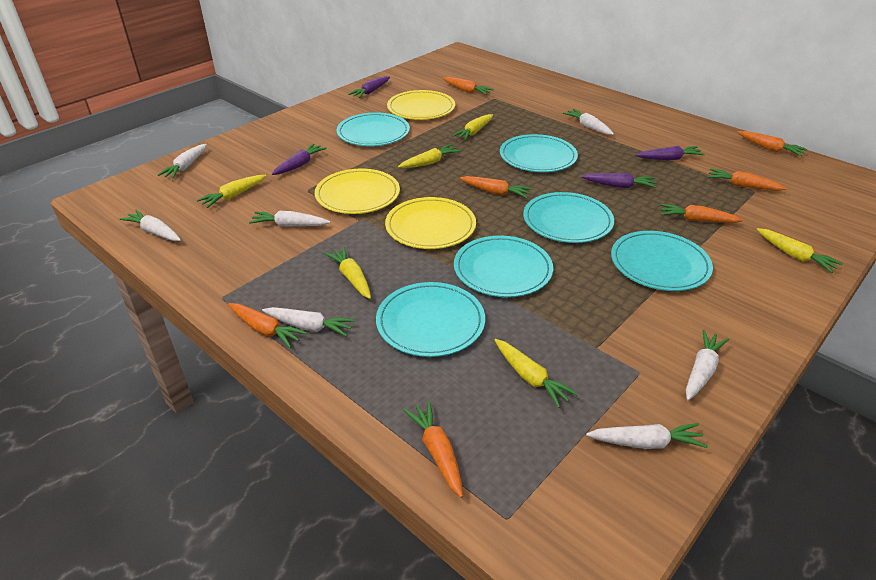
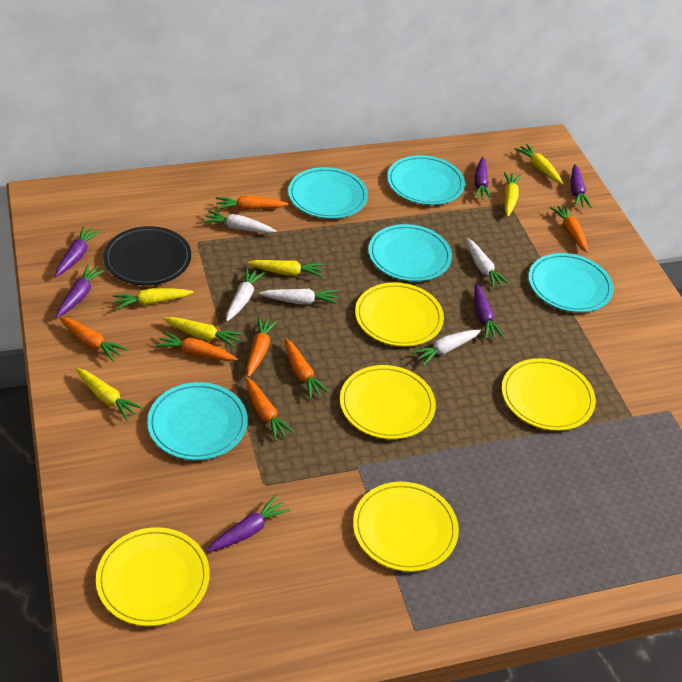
black plate: none = 0 -> [103,226,191,285] = 1
purple carrot: [272,144,327,175] [348,76,390,98] [581,173,657,188] [635,146,705,160] = 4 -> [55,226,101,277] [56,264,105,318] [207,495,290,552] [474,157,492,201] [474,283,504,339] [571,164,592,208] = 6
turquoise plate: [337,113,410,146] [376,282,485,357] [454,235,553,297] [500,134,578,172] [523,192,614,243] [611,231,713,291] = 6 -> [147,382,248,460] [288,167,368,219] [368,224,452,281] [387,155,465,205] [528,253,614,312] = 5
white carrot: [120,210,181,241] [158,144,207,178] [249,211,330,226] [262,307,355,337] [563,109,614,135] [586,423,708,449] [686,330,729,400] = 7 -> [203,210,276,233] [226,267,265,321] [260,288,338,304] [411,330,481,366] [466,238,510,289] = 5
yellow plate: [315,169,400,214] [385,197,476,249] [387,90,455,120] = 3 -> [96,527,210,626] [340,365,436,439] [353,482,459,572] [355,282,444,347] [502,358,596,431] = 5

